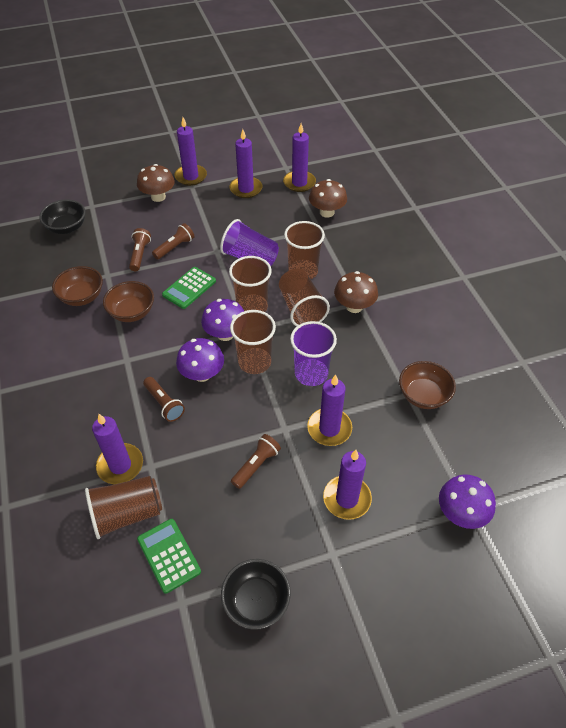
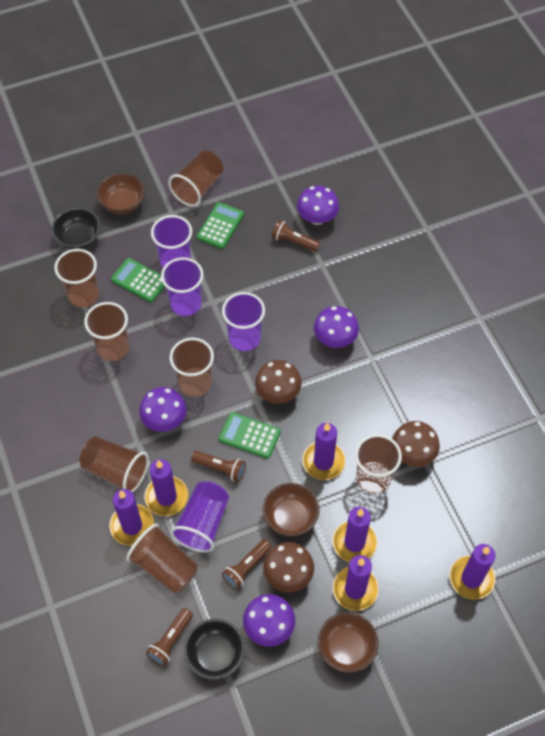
brown cup: [85,476,162,539] [229,256,272,312] [230,310,276,374] [279,269,330,327] [284,221,325,279] = 5 -> [54,249,99,308] [79,436,149,493] [84,302,129,361] [126,524,198,593] [168,150,223,207] [169,338,214,397] [355,434,402,494] = 7
green calculator: [137,519,201,594] [162,267,216,309] = 2 -> [111,258,165,302] [197,202,244,249] [219,412,281,459] = 3
purple cup: [220,219,279,266] [290,321,337,386] = 2 -> [151,215,192,268] [161,257,204,316] [170,481,229,552] [222,292,265,351] = 4
purple mushroom: [176,338,224,382] [201,299,244,341] [439,474,496,529] = 3 -> [139,387,187,432] [243,594,295,647] [297,186,339,225] [314,306,359,348] = 4

